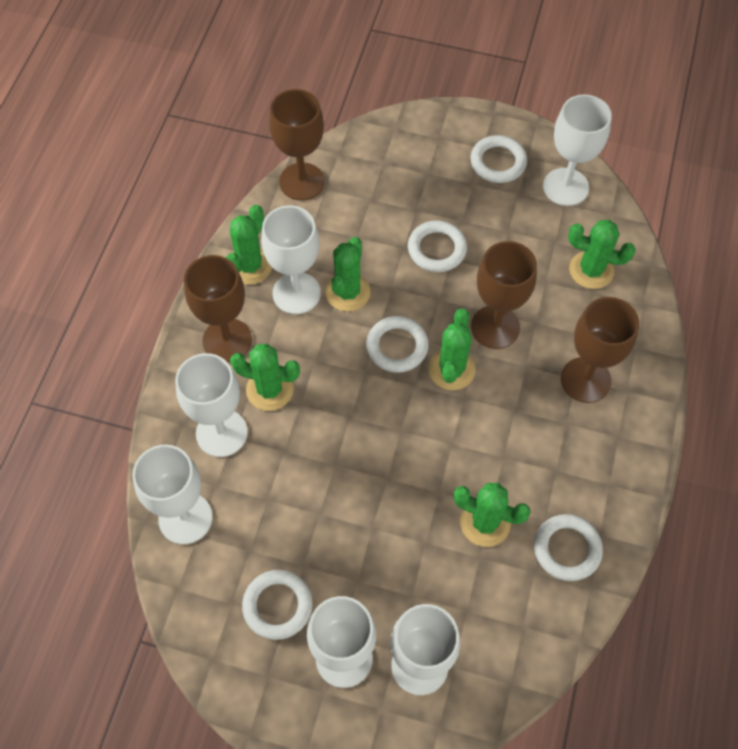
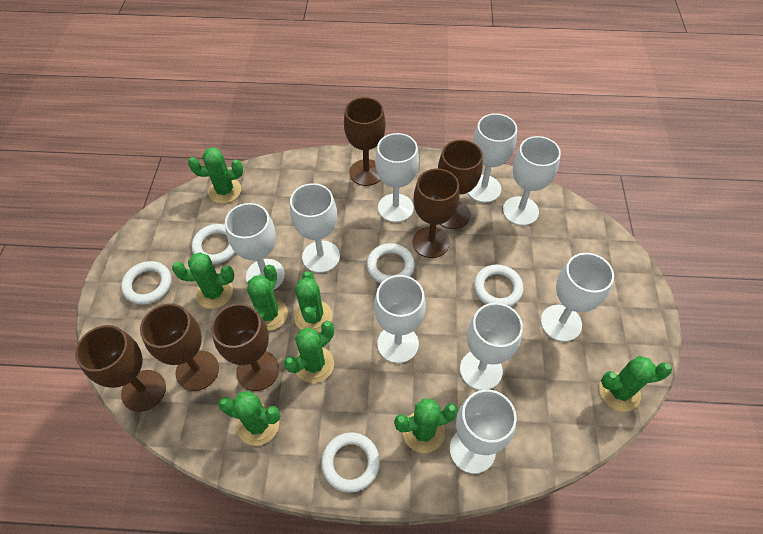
brown goblet: [184,255,252,362] [269,89,325,201] [471,241,537,349] [561,297,639,403] = 4 -> [75,325,166,412] [140,303,219,391] [211,304,279,391] [344,97,386,186] [413,169,460,258] [438,140,483,229] = 6
green cactus: [226,205,272,285] [230,344,300,411] [325,237,371,312] [428,308,476,390] [454,483,531,547] [568,220,636,289] = 6 -> [172,252,234,309] [188,147,243,203] [218,391,281,446] [247,265,288,331] [284,321,334,383] [294,271,332,332] [394,398,458,453] [599,356,672,412] = 8
white goblet: [132,445,212,545] [175,353,248,457] [261,205,321,314] [307,596,376,688] [390,604,460,695] [543,94,612,206] = 6 -> [225,203,285,290] [290,183,340,273] [374,275,426,363] [375,133,419,222] [450,389,517,474] [460,303,523,390] [468,113,517,203] [503,136,561,226] [541,253,614,342] = 9

